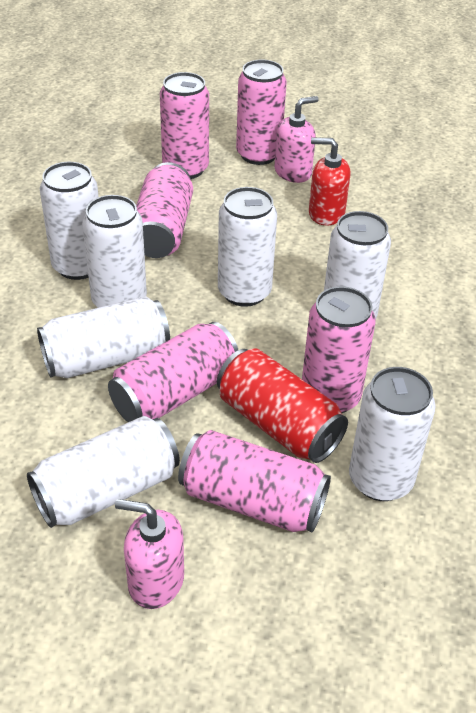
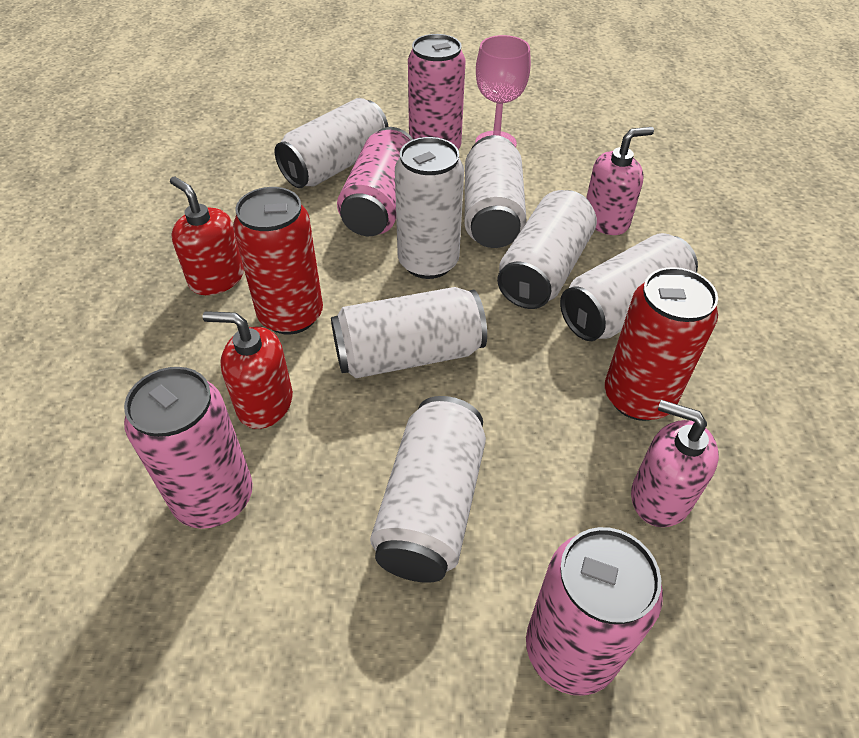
pink can: [108,322,238,422] [136,162,193,258] [160,72,209,179] [178,430,331,533] [236,60,287,165] [302,286,376,413] = 6 -> [124,367,253,529] [337,127,413,236] [408,34,466,150] [526,527,663,696] = 4
pink goblet: none = 0 -> [475,35,531,147] = 1
red can: [217,348,348,463] = 1 -> [233,187,323,334] [605,267,718,421] = 2
red soap dispenser: [309,137,351,226] = 1 -> [170,176,244,295] [203,311,293,429] = 2

